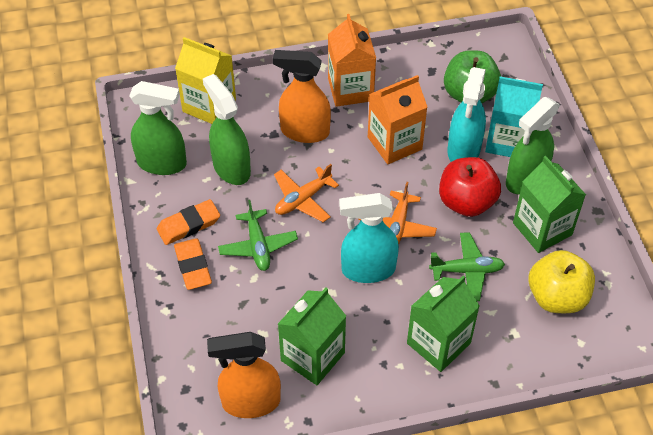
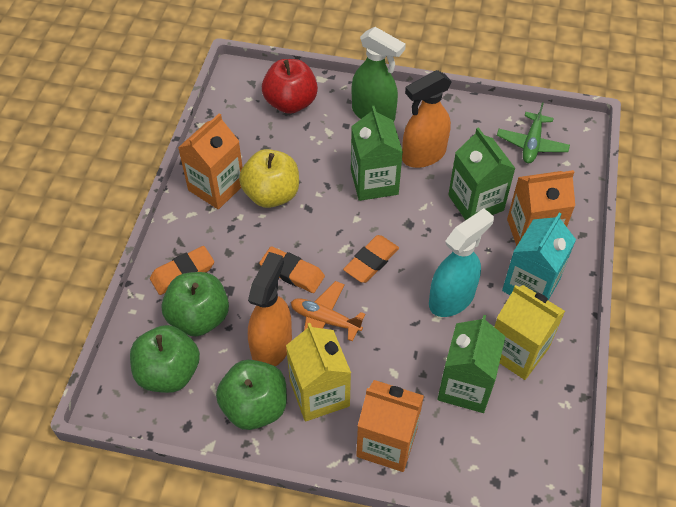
green apple: [444,50,501,103] = 1 -> [130,325,200,393] [162,272,229,336] [216,360,287,430] = 3
green plane: [218,200,298,271] [429,232,505,301] = 2 -> [497,102,570,163] = 1
green spray bottle: [129,81,187,175] [203,74,251,185] [506,97,560,194] = 3 -> [352,27,406,121] = 1
orange carton: [328,14,376,107] [368,75,427,164] = 2 -> [178,113,243,209] [356,380,424,472] [507,170,575,246] = 3
orange eraser: [157,199,220,245] [174,238,212,290] = 2 -> [150,246,214,295] [259,246,325,293] [343,235,399,283] = 3
orange plane: [274,164,339,222] [359,182,437,245] = 2 -> [291,281,365,342] = 1
turquoise spray bottle: [339,193,399,283] [447,67,486,162] = 2 -> [429,208,494,317] = 1
yellow carton: [175,37,236,124] = 1 -> [286,323,351,421] [494,285,565,380] = 2

